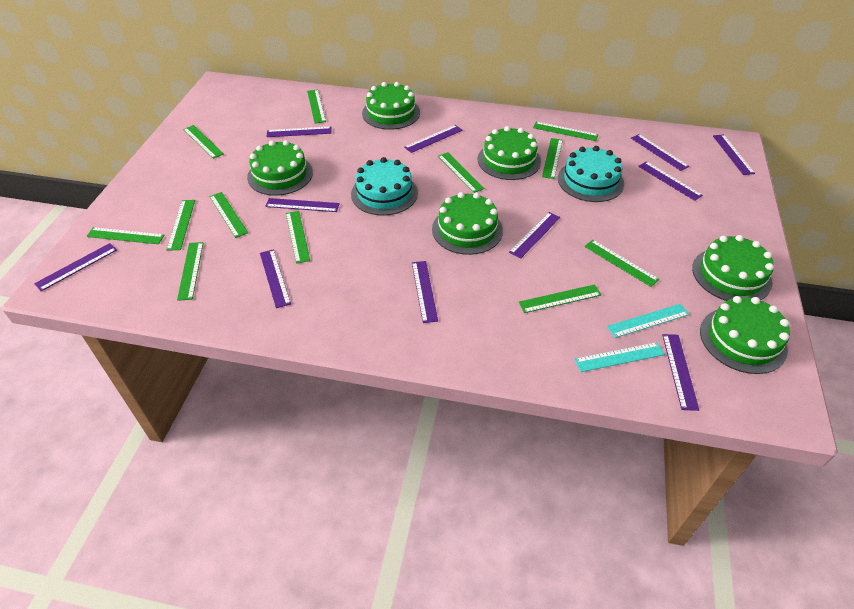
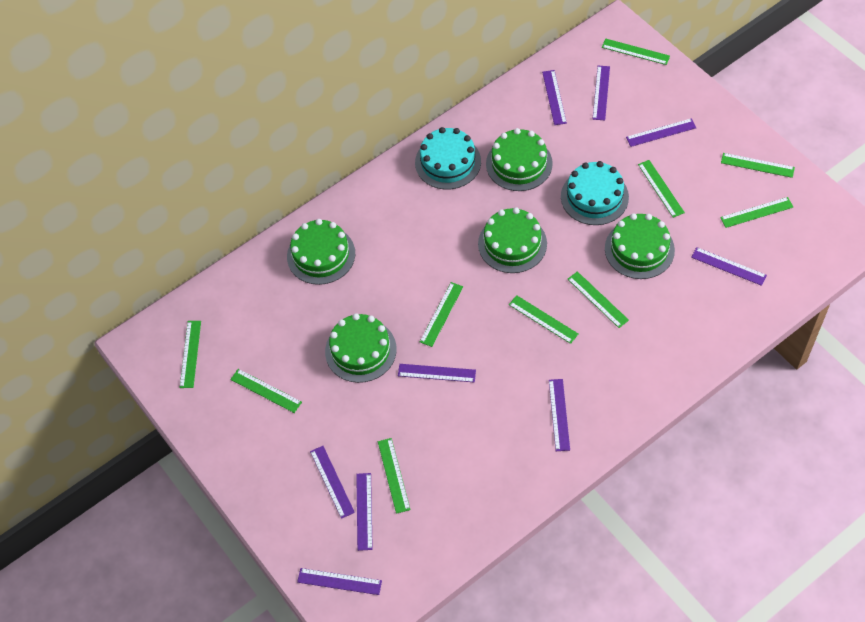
green cake: [247,140,313,196] [362,82,420,130] [432,192,503,255] [478,126,541,180] [692,235,774,301] [700,296,790,374] = 6 -> [287,219,355,285] [325,313,397,383] [478,207,547,273] [486,128,553,191] [605,213,675,279] = 5
green ruler: [86,227,164,244] [167,200,195,251] [177,242,203,301] [183,125,224,159] [209,192,248,238] [286,211,310,264] [307,90,326,123] [438,152,485,193] [519,284,601,313] [533,122,598,141] [542,138,563,179] [584,240,659,287] = 12 -> [180,321,201,388] [230,369,302,413] [378,438,411,514] [420,282,463,347] [509,295,578,344] [568,271,629,328] [602,39,670,65] [638,160,685,218] [720,197,793,228] [721,153,795,178] = 10
purple ruler: [34,243,117,291] [260,249,291,308] [265,198,340,212] [266,126,331,137] [404,125,463,153] [412,261,438,323] [509,212,560,259] [631,134,689,171] [638,161,703,201] [662,334,699,411] [713,134,755,175] = 11 -> [297,568,382,595] [310,446,355,519] [356,473,373,551] [398,364,476,382] [542,70,567,125] [549,379,570,451] [593,66,610,120] [626,118,696,147] [691,247,767,286] = 9
turquoise ruler: [574,342,665,372] [607,304,690,338] = 2 -> none = 0

